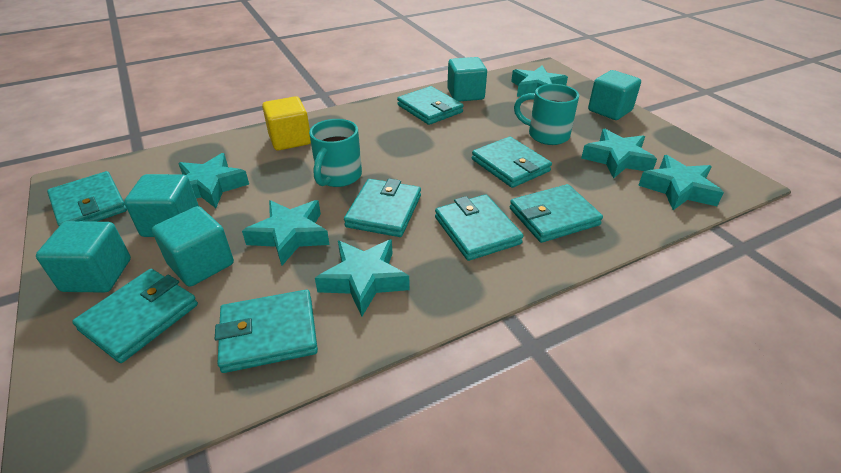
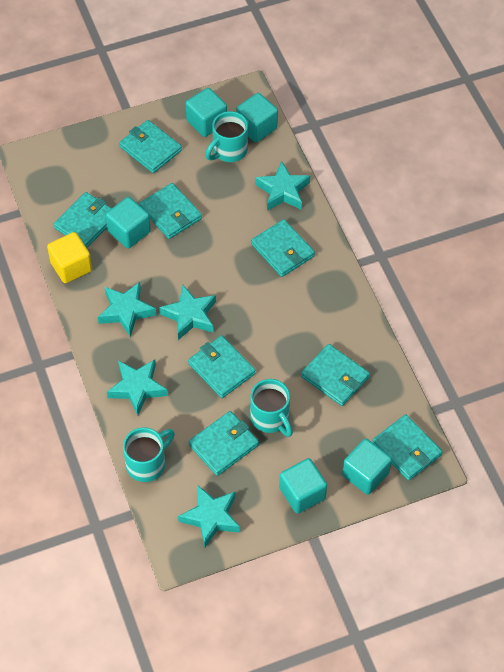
turquoise mug: [309,119,362,187] [514,84,579,145] = 2 -> [123,427,175,482] [205,111,248,162] [250,379,293,437] = 3
turquoise star: [178,153,249,208] [242,200,330,265] [315,239,410,317] [511,65,568,97] [581,129,657,179] [638,155,724,210] = 6 -> [98,282,156,337] [107,359,168,416] [159,285,216,340] [178,485,240,547] [255,161,310,211] = 5

